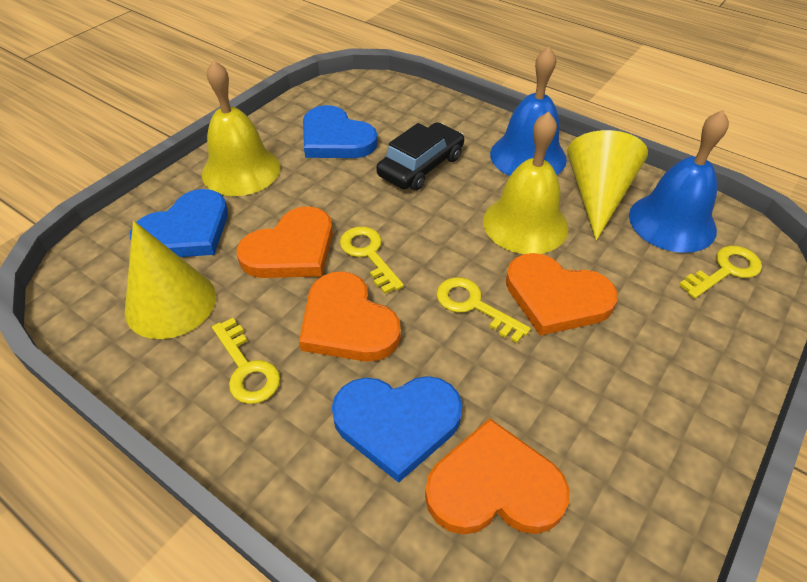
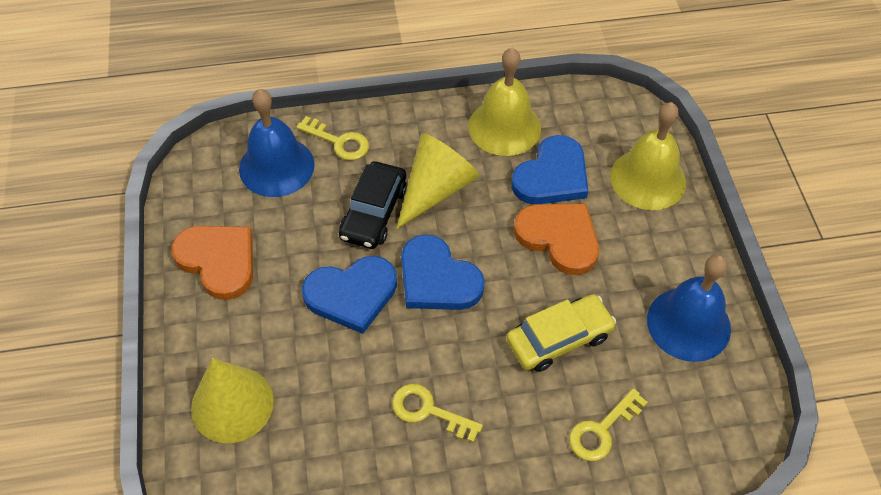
orange heart: [237,206,333,278] [299,271,401,362] [425,418,569,535] [506,253,618,336] = 4 -> [171,226,253,300] [514,204,599,275] = 2
yellow car: none = 0 -> [506,294,616,372] = 1
yellow key: [212,318,280,404] [340,226,404,294] [436,277,531,343] [679,246,762,299] = 4 -> [296,116,369,161] [392,384,483,443] [569,388,648,461] = 3

